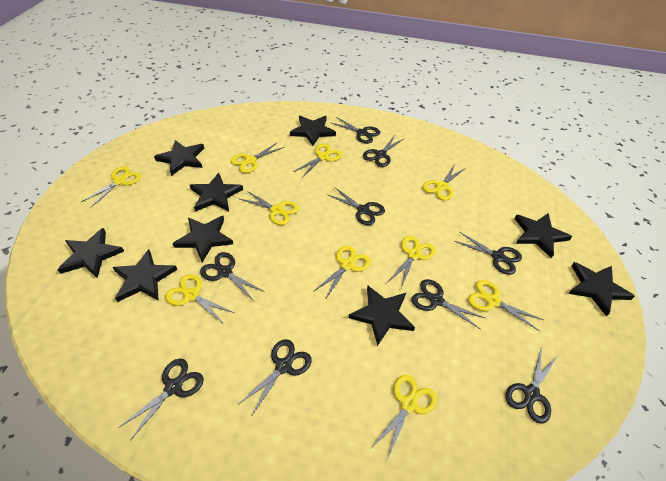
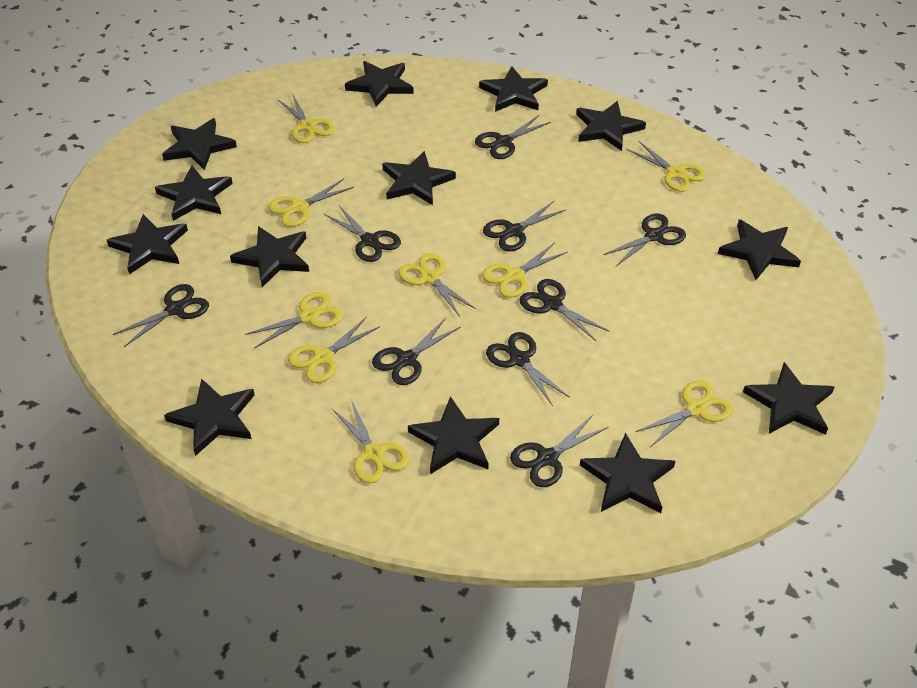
black star: [58,228,124,278] [112,249,177,302] [154,140,204,176] [172,216,233,262] [190,173,243,212] [290,116,336,146] [349,286,415,346] [514,213,572,258] [568,262,635,316] = 9 -> [107,214,188,274] [155,165,233,221] [162,118,237,170] [164,378,255,456] [230,226,309,287] [345,61,414,107] [382,151,456,205] [408,396,499,474] [479,66,548,112] [576,101,646,151] [580,433,675,513] [718,219,801,280] [743,362,835,435] = 13
yellow scissors: [81,166,141,208] [165,274,234,324] [231,142,285,173] [240,190,299,225] [293,144,342,178] [313,246,370,300] [371,375,437,460] [387,236,435,288] [423,165,466,201] [468,280,543,331] = 10 -> [245,292,343,349] [268,179,354,227] [277,93,334,143] [288,317,380,383] [332,400,409,483] [398,253,476,317] [482,243,568,298] [627,141,706,192] [636,380,733,447] = 9

